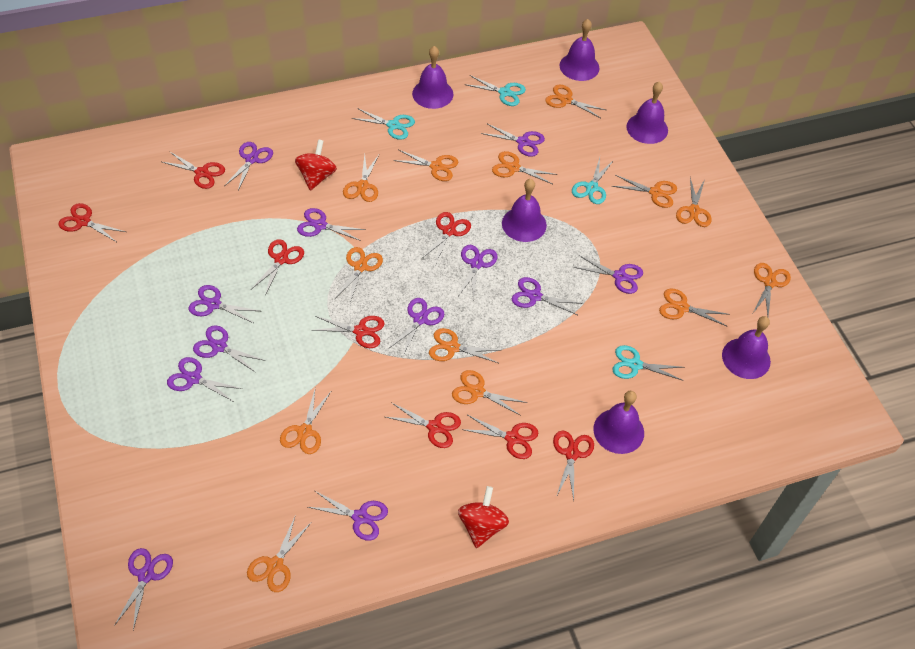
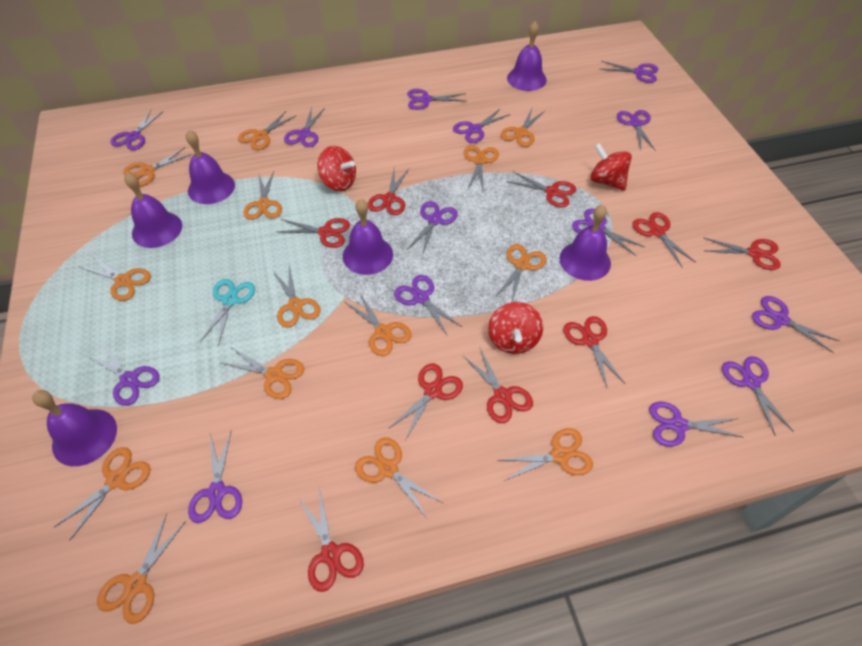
orange scissors: [247,515,312,592] [280,390,331,454] [335,247,383,303] [343,154,379,202] [393,150,458,181] [429,328,499,363] [452,370,527,416] [492,151,557,184] [545,85,606,118] [612,175,677,208] [659,289,730,326] [676,178,712,227] [753,263,791,317] = 13 -> [54,447,151,541] [79,255,151,301] [97,513,186,624] [123,147,192,187] [221,347,304,399] [238,111,296,150] [243,171,282,220] [272,266,320,328] [345,292,412,356] [355,438,443,519] [464,145,499,192] [495,244,547,302] [500,428,593,481] [501,109,546,147] = 14
purple scissors: [114,548,173,630] [167,357,243,402] [189,285,259,323] [193,325,265,373] [224,142,273,190] [297,208,366,241] [308,491,388,541] [388,298,444,357] [458,245,498,299] [481,123,545,157] [511,277,582,315] [574,255,643,294] = 12 -> [86,342,160,406] [110,110,163,150] [188,431,242,523] [284,107,325,147] [394,275,462,336] [407,89,467,110] [407,201,458,256] [453,108,511,143] [572,209,645,256] [600,61,658,83] [617,110,655,150] [649,402,744,447] [722,356,794,436] [752,296,839,353] = 14
red scissors: [58,203,126,242] [162,151,225,189] [252,239,304,296] [313,316,385,348] [386,402,461,448] [421,212,471,265] [461,415,538,459] [553,431,594,500] = 8 -> [277,218,350,248] [299,487,364,592] [368,169,409,215] [388,363,463,439] [463,348,533,423] [506,172,576,208] [563,316,625,389] [632,212,696,267] [704,238,781,270] = 9
red spinning top: [295,139,337,191] [458,486,509,548] = 2 -> [317,146,356,191] [488,302,543,354] [590,143,632,191] = 3
turquoise scissors: [352,108,415,140] [464,75,526,106] [572,158,614,204] [613,345,684,381] = 4 -> [200,279,255,343] = 1

